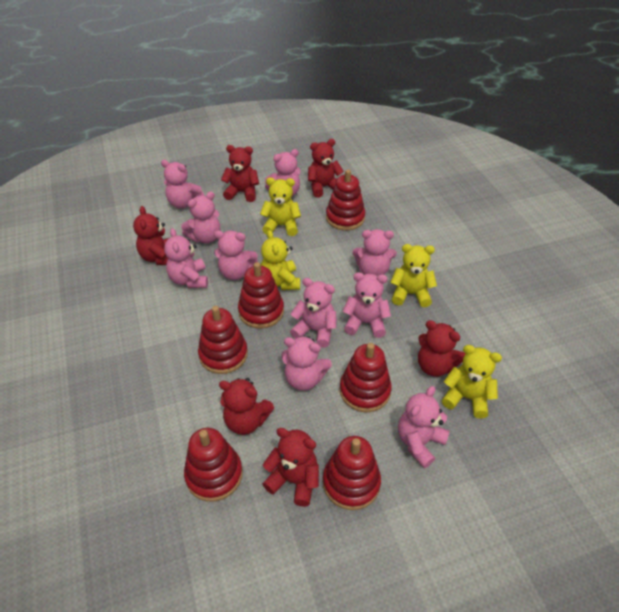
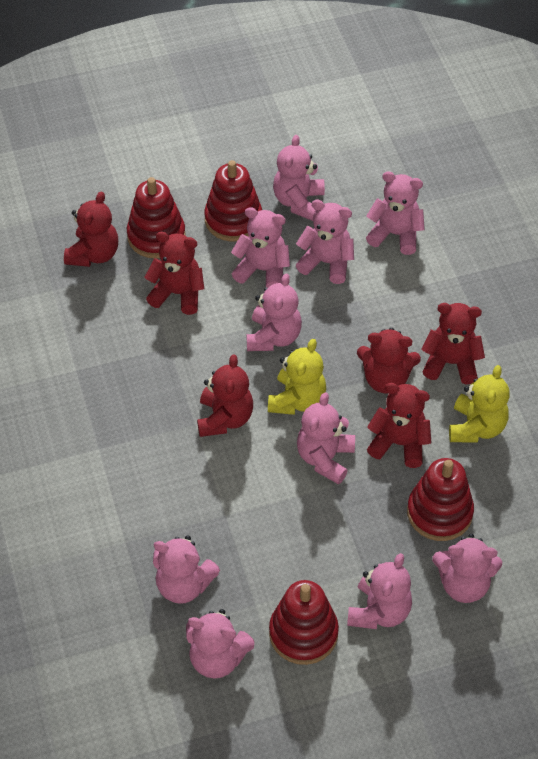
red stacking toy: [184,428,243,502] [198,306,248,374] [238,262,284,329] [323,436,381,510] [326,169,365,230] [340,343,392,412] = 6 -> [127,177,186,258] [204,160,262,242] [269,580,339,665] [407,458,474,541] = 4
yellow teddy bear: [260,177,301,236] [261,230,300,290] [390,244,437,307] [442,345,502,419] = 4 -> [268,339,326,415] [449,365,510,443] = 2

